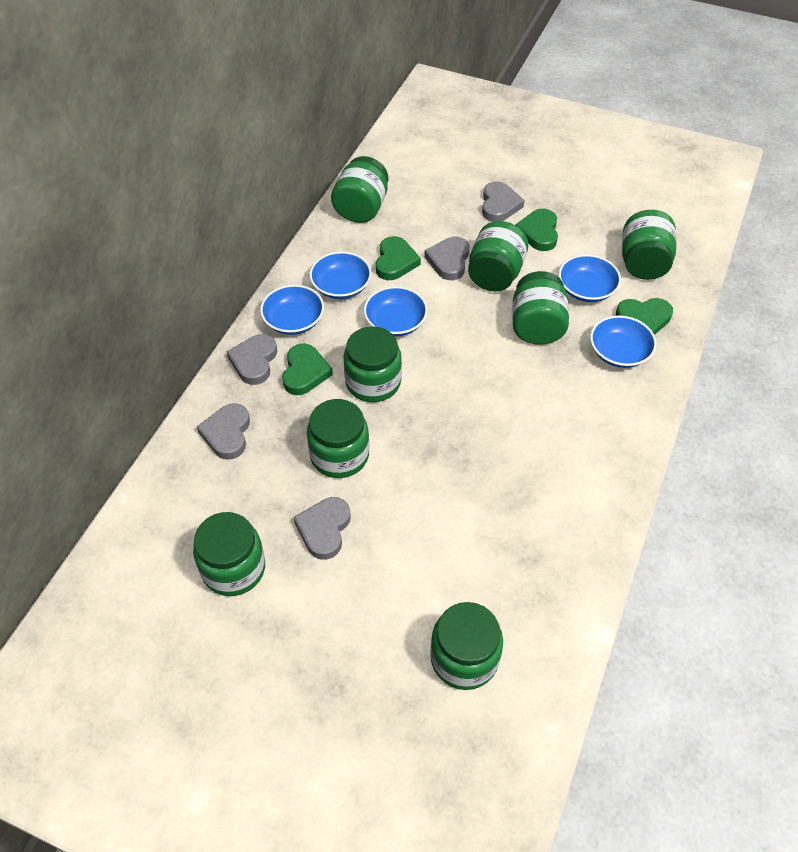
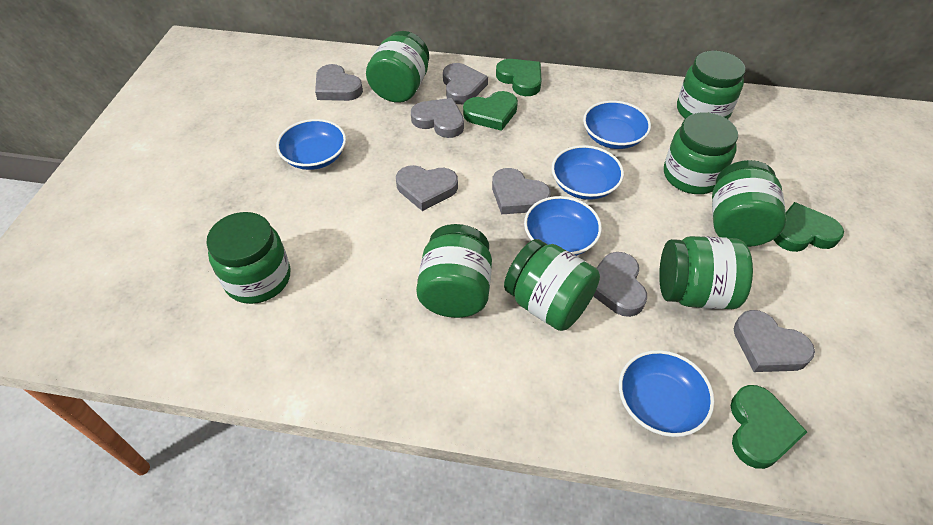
grey heart: [197,403,250,460] [226,334,277,385] [294,497,351,560] [424,237,470,280] [482,181,525,222] = 5 -> [315,64,363,101] [396,165,458,211] [411,98,464,138] [443,63,488,104] [492,168,551,214] [593,252,647,317] [734,310,815,372] = 7

